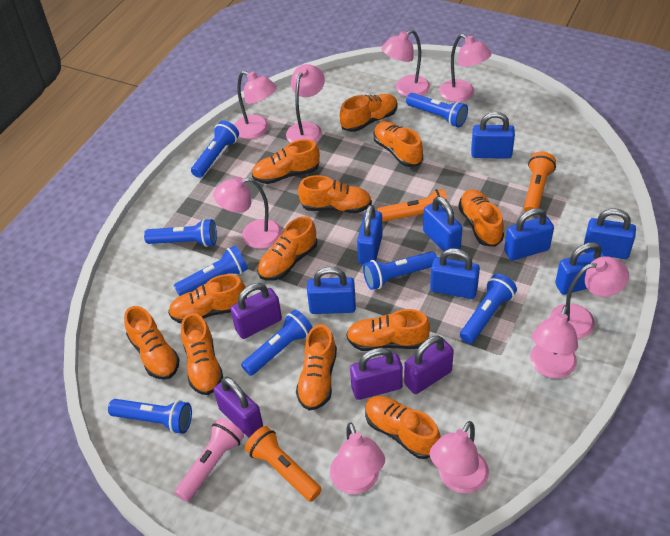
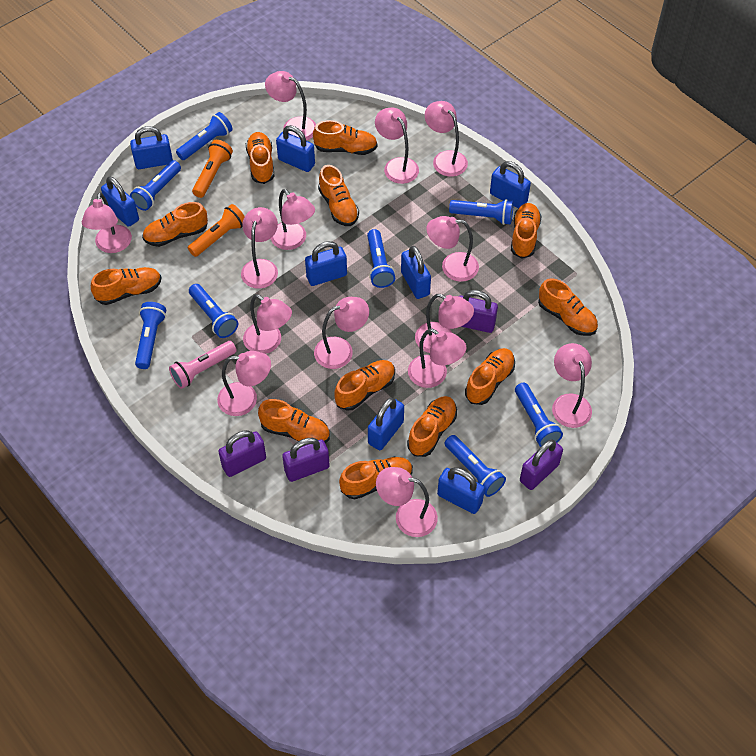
orange flashlight: [245,426,322,502] [377,189,447,222] [524,151,556,212] = 3 -> [188,204,245,257] [192,140,233,198] = 2
pink lamp: [213,177,282,249] [234,71,277,139] [286,64,325,143] [330,422,385,494] [381,30,430,97] [429,421,489,494] [439,34,492,102] [530,305,578,378] [550,256,629,339] = 9 -> [82,192,132,253] [217,351,271,416] [241,207,278,289] [243,294,292,354] [265,71,316,141] [270,189,315,250] [314,297,369,369] [375,107,419,184] [376,467,438,537] [408,328,466,388] [415,294,474,353] [425,101,468,177] [426,216,479,282] [552,343,592,428] = 14

